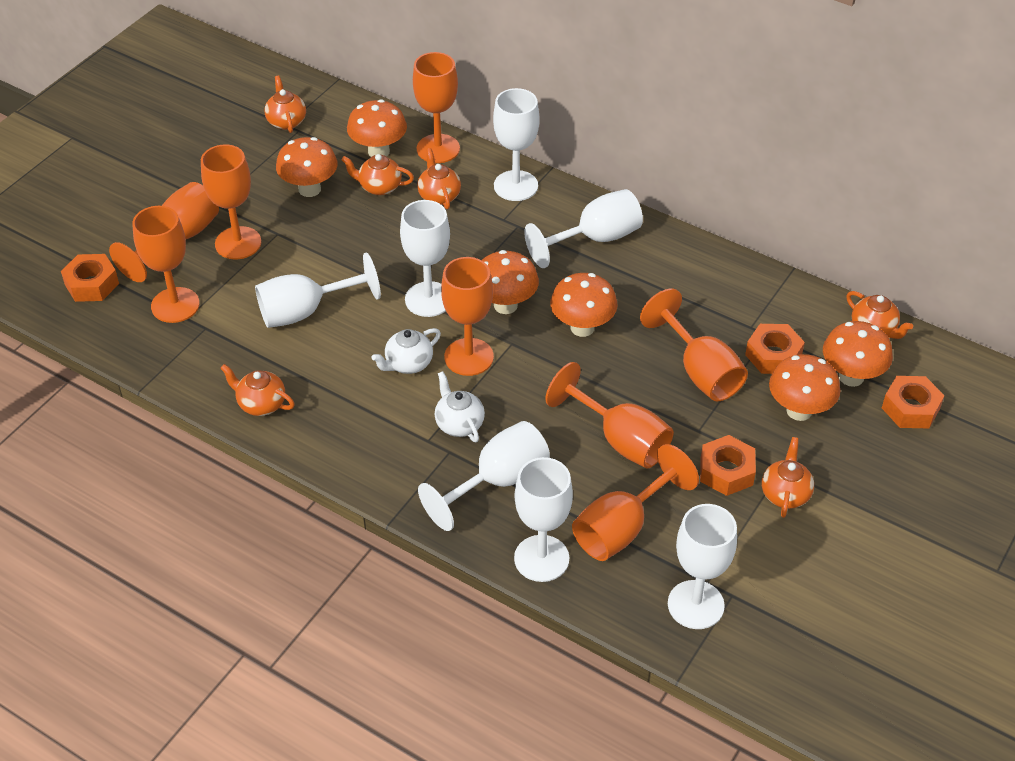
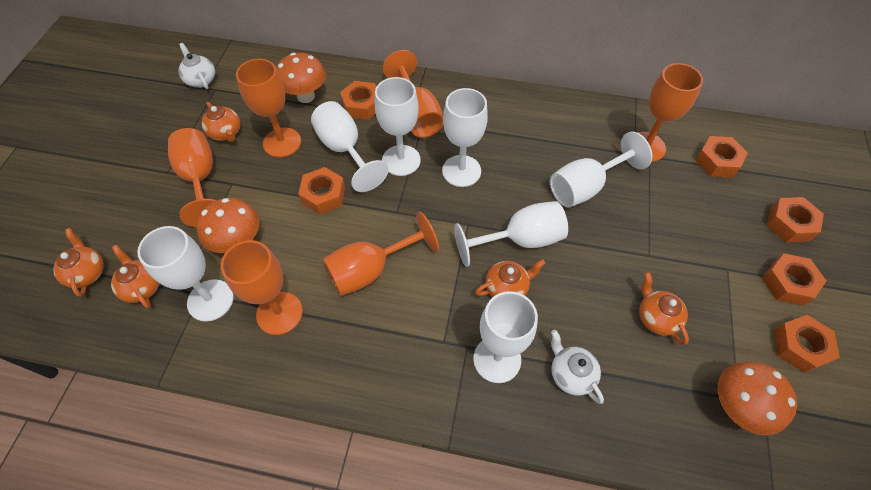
orange goblet: [109,182,219,282] [132,206,200,323] [201,144,261,259] [413,52,460,163] [441,257,494,376] [546,362,674,468] [572,444,699,561] [640,288,748,401] = 8 -> [168,128,216,227] [221,240,303,335] [236,59,301,158] [323,212,439,296] [383,50,443,138] [637,63,703,162] = 6
orange mushroom: [276,137,338,197] [347,99,407,157] [482,250,539,314] [550,273,618,337] [769,354,840,421] [823,321,893,387] = 6 -> [196,198,259,253] [276,53,326,103] [718,362,797,435] = 3
orange nut: [61,254,119,302] [700,435,756,496] [745,324,805,374] [882,376,944,428] = 4 -> [298,167,345,214] [340,81,376,120] [695,136,748,178] [762,253,826,306] [767,197,824,243] [774,315,840,373] = 6
orange teapot: [220,364,295,416] [264,76,306,133] [341,154,414,195] [417,148,461,209] [762,437,814,518] [846,291,913,339] = 6 -> [53,228,104,297] [111,245,160,308] [201,102,240,142] [475,259,545,297] [639,272,689,345] = 5

